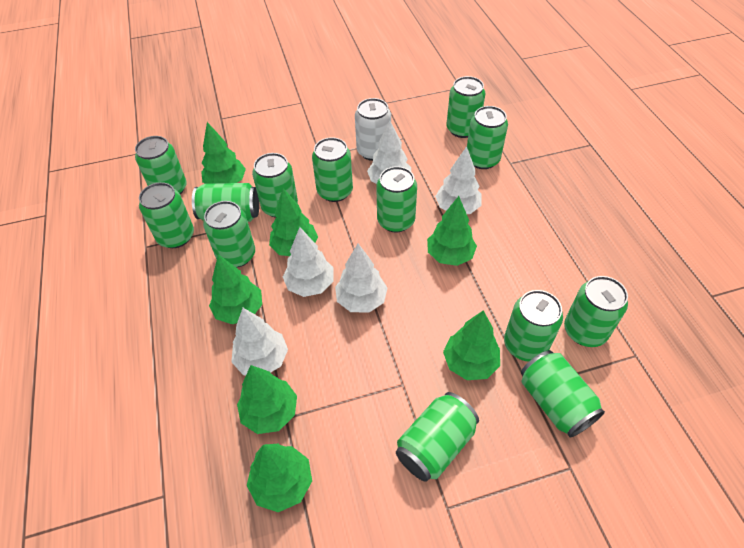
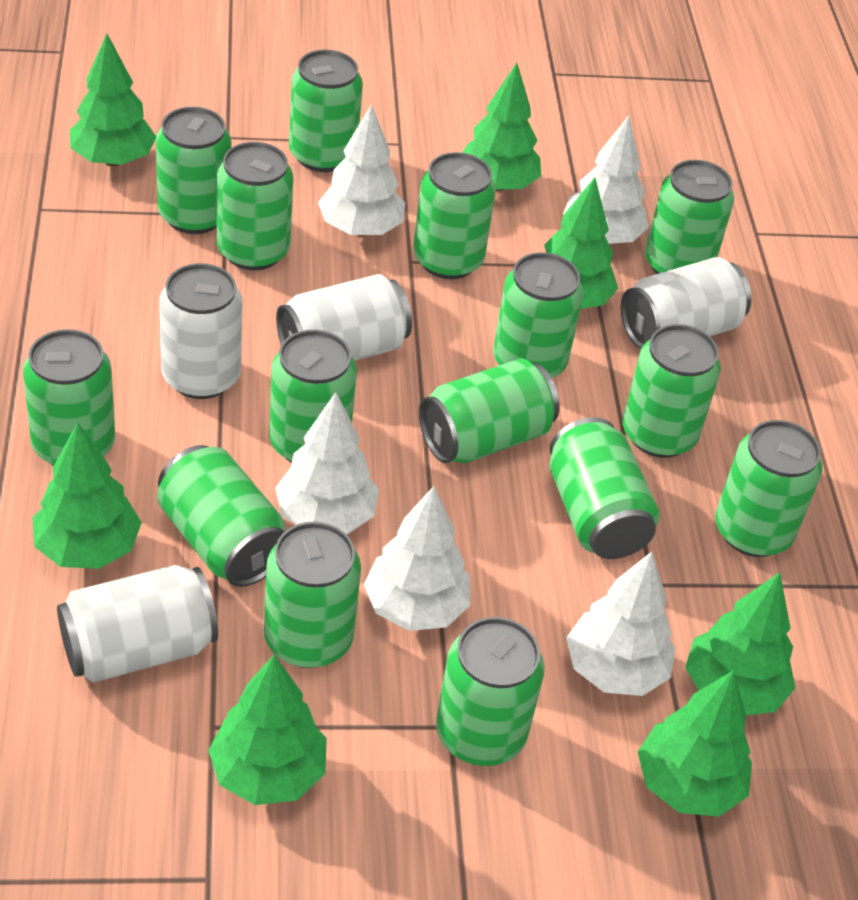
green can: [135,136,187,194] [139,182,194,248] [192,183,259,222] [203,201,255,268] [252,153,298,218] [312,137,353,202] [376,166,417,233] [396,392,479,482] [446,76,486,138] [467,106,508,169] [504,290,563,361] [521,350,605,437] [564,276,628,347] = 13 -> [23,329,115,465] [156,107,231,234] [157,445,286,587] [217,142,293,270] [264,522,361,668] [269,330,357,463] [289,50,363,172] [413,152,496,279] [419,358,560,463] [436,617,545,766] [493,252,583,378] [549,417,660,559] [623,324,721,458] [645,160,734,274] [715,420,822,557] = 15
white can: [355,98,391,161] = 1 -> [57,565,218,682] [159,263,242,399] [276,274,412,361] [621,257,751,349] = 4

